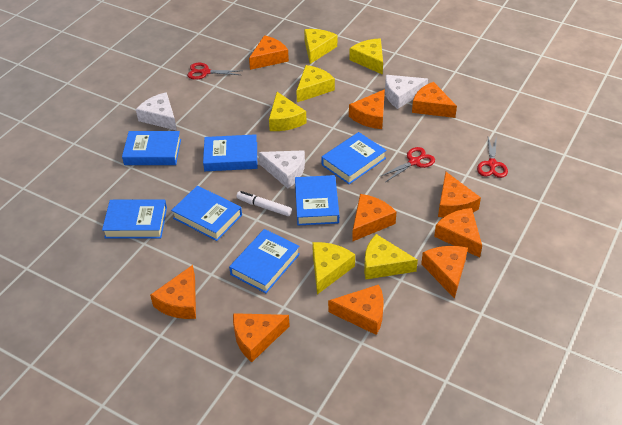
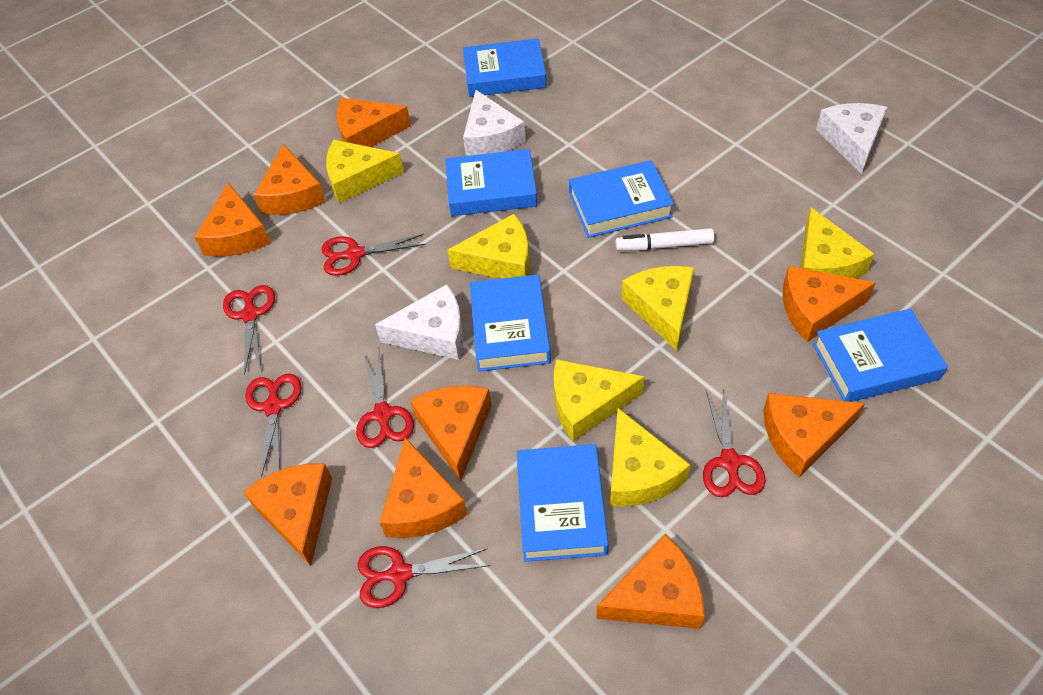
blue book: [102,200,167,238] [122,131,181,165] [171,186,242,241] [203,134,257,171] [229,229,300,293] [295,175,339,225] [322,132,387,184] = 7 -> [445,149,537,216] [463,38,546,97] [470,275,551,371] [517,444,608,562] [569,160,674,238] [813,308,948,402] = 6
orange cheese: [150,265,196,319] [233,313,290,362] [249,35,289,70] [328,285,384,335] [349,89,385,129] [352,194,397,242] [412,82,457,118] [421,246,468,299] [434,208,482,258] [438,172,481,218] = 10 -> [195,182,270,257] [243,463,332,566] [254,144,326,215] [336,98,411,147] [380,437,468,538] [410,386,492,481] [596,534,705,629] [763,393,865,477] [783,266,876,342] = 9
red scissors: [187,63,240,80] [379,147,435,182] [477,136,508,178] = 3 -> [223,285,275,375] [245,374,301,478] [321,234,426,276] [356,351,414,448] [358,546,490,608] [703,388,766,497] = 6

